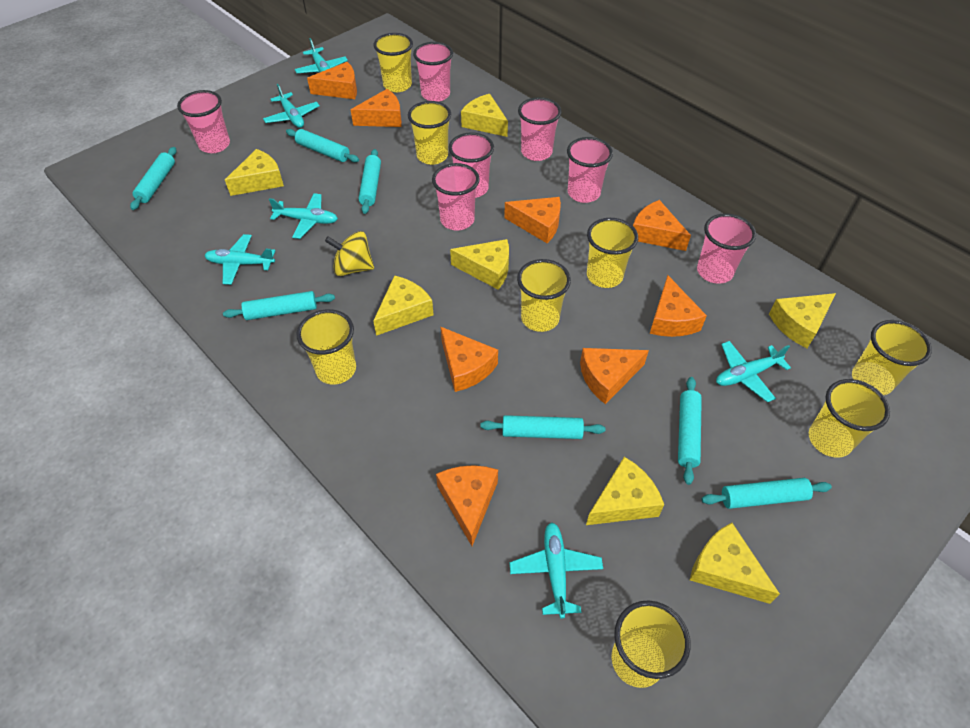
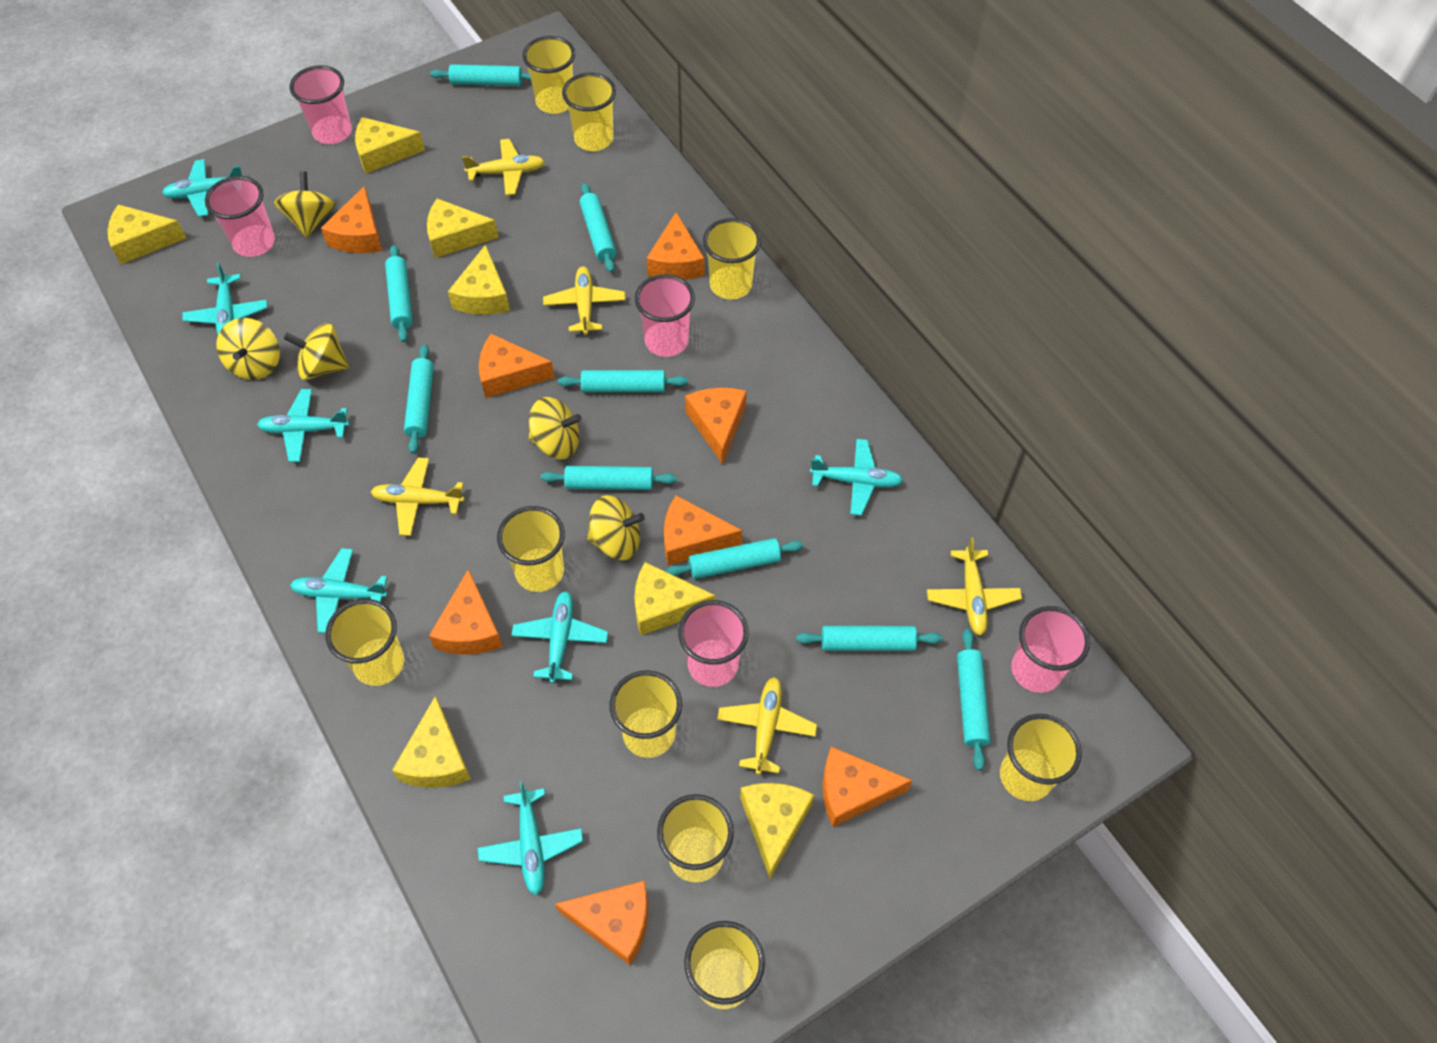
pink cup: [177,90,230,153] [413,42,453,102] [432,163,480,231] [448,132,494,198] [518,97,562,161] [567,137,613,203] [697,213,756,284] = 7 -> [205,176,275,257] [289,65,352,144] [635,274,695,357] [678,600,749,687] [1011,606,1090,693] = 5
turquoise plane: [205,234,276,285] [263,84,320,128] [269,193,338,239] [295,38,348,74] [509,522,603,618] [716,341,791,402] = 6 -> [162,159,242,217] [182,262,267,334] [257,389,350,462] [290,548,388,633] [477,781,583,895] [511,591,608,683] [810,439,903,516] = 7
turquoise rolling pin: [130,147,176,210] [223,291,335,320] [286,129,359,162] [359,149,381,214] [480,415,605,439] [678,377,702,485] [701,478,832,509] = 7 -> [385,245,413,342] [404,344,434,454] [430,64,531,86] [541,466,677,490] [558,370,688,392] [580,183,616,273] [666,538,804,579] [796,626,942,651] [957,629,991,771] = 9
yellow cup: [296,309,356,385] [373,33,413,92] [408,101,451,165] [517,259,571,332] [587,218,638,288] [611,601,691,688] [809,379,890,458] [852,320,932,395] = 8 -> [325,599,404,686] [497,506,565,592] [522,36,575,114] [562,73,616,151] [609,670,682,758] [657,794,734,882] [684,921,765,1009] [703,218,761,300] [1000,714,1082,801] = 9
yellow plane: none = 0 -> [371,457,464,536] [462,139,545,195] [543,267,626,335] [717,677,817,775] [927,538,1022,636] = 5
yellow spinning top: [325,231,374,276] = 1 -> [217,318,280,380] [274,172,335,238] [284,323,349,380] [529,397,582,459] [587,495,645,560] = 5

